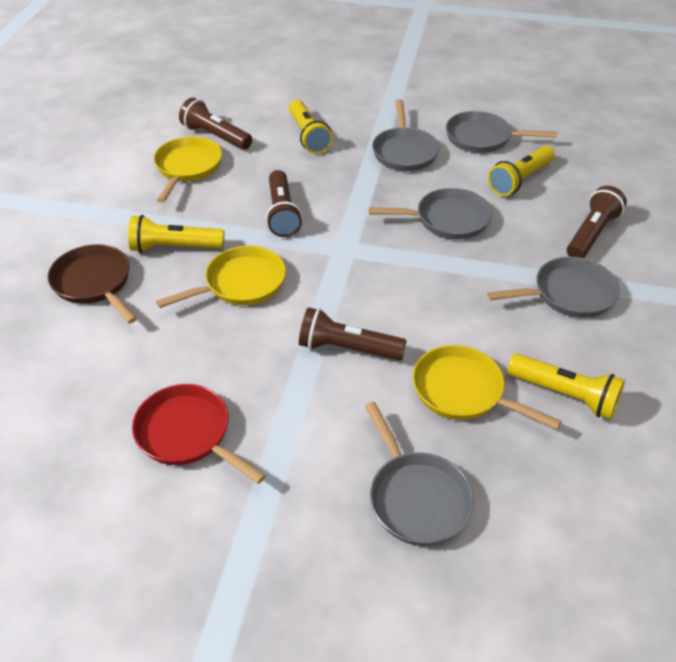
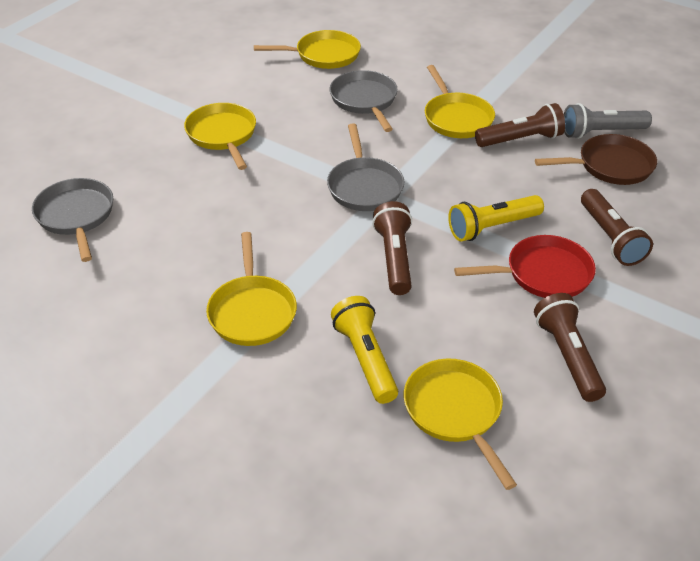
grey flashlight: none = 0 -> [564,103,652,139] = 1
grey pan: [365,402,474,546] [369,188,492,239] [372,99,439,171] [446,111,557,153] [487,257,620,318] = 5 -> [32,178,113,262] [327,123,404,211] [330,70,398,132] = 3
yellow flashlight: [128,215,224,253] [289,100,333,154] [488,146,555,196] [507,354,625,420] = 4 -> [331,296,398,404] [448,195,544,242] = 2
yellow pan: [154,136,222,203] [156,246,286,308] [413,345,562,429] = 3 -> [184,103,256,170] [206,232,297,346] [254,30,361,69] [404,359,517,490] [425,65,495,138] = 5

